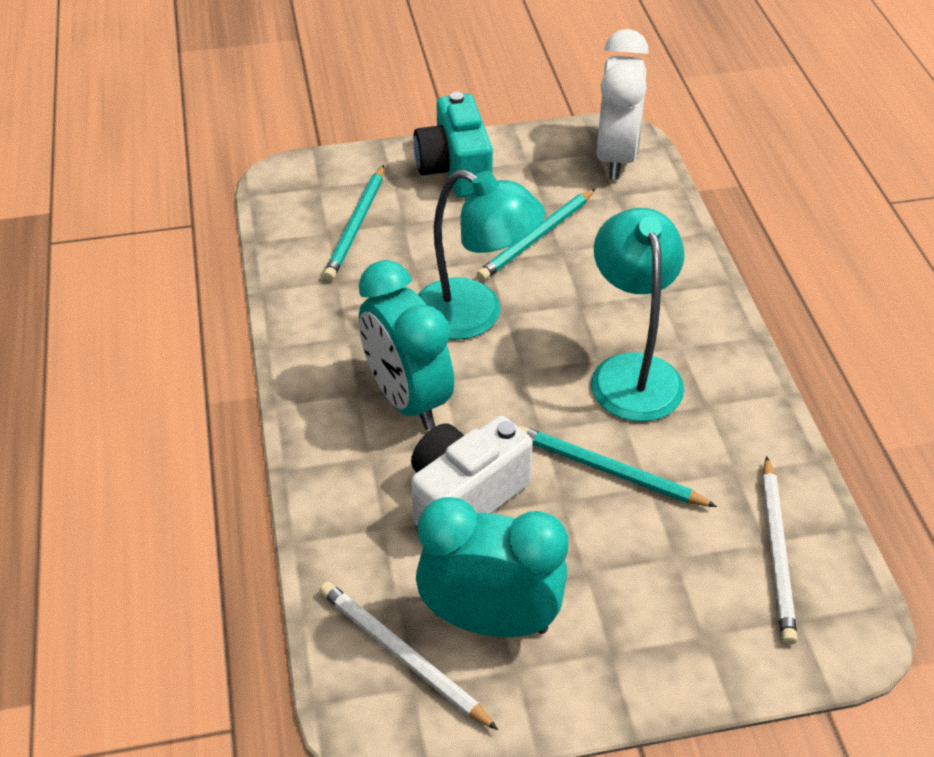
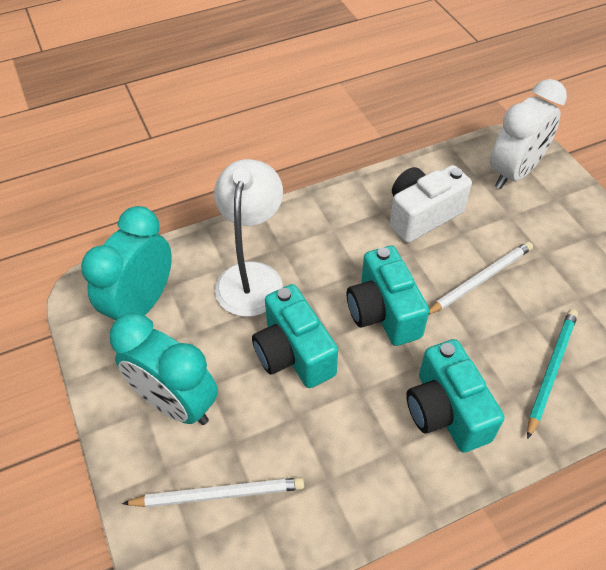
turquoise camera: [414,92,493,198] = 1 -> [252,284,338,388] [347,246,429,346] [406,339,504,453] = 3
turquoise lamp: [418,169,545,340] [591,208,685,421] = 2 -> none = 0
turquoise pencil: [323,165,384,281] [477,188,596,281] [519,426,717,507] = 3 -> [527,309,578,439] = 1
white lamp: none = 0 -> [214,159,283,317] = 1

